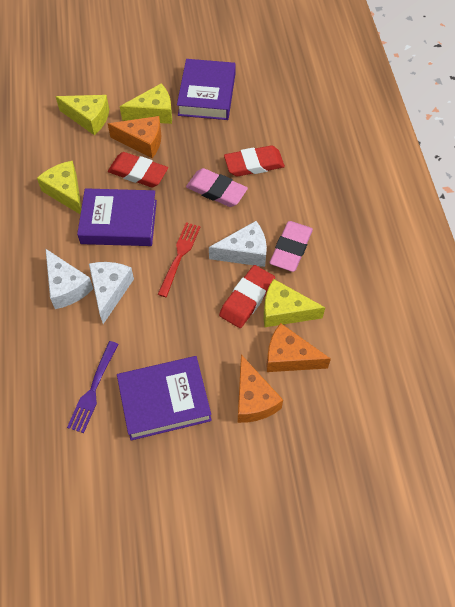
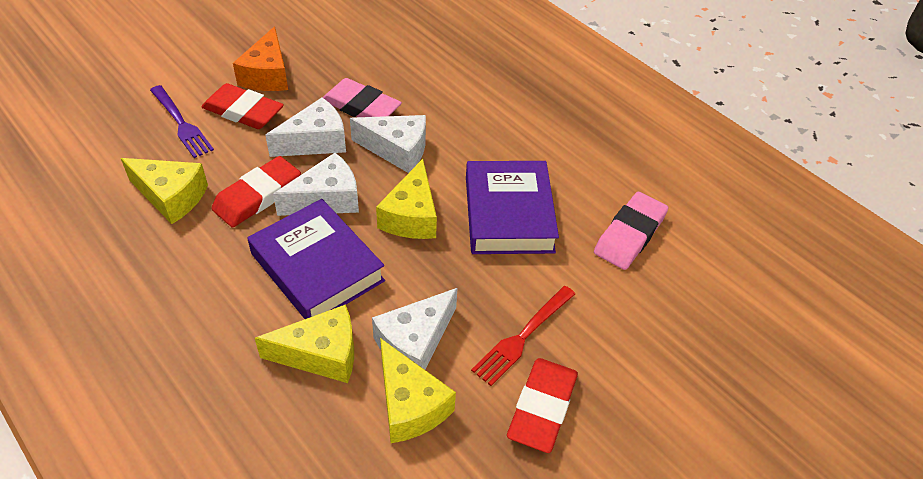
orange cheese: [108,116,161,158] [238,355,283,423] [267,323,331,372] = 3 -> [233,26,288,91] = 1
purple book: [77,188,157,246] [117,356,212,441] [177,59,236,120] = 3 -> [248,199,385,319] [466,161,559,254] = 2
white cheese: [45,248,93,309] [89,262,134,324] [209,221,267,267] = 3 -> [265,98,346,157] [273,153,359,216] [350,115,426,173] [372,288,458,370] = 4

